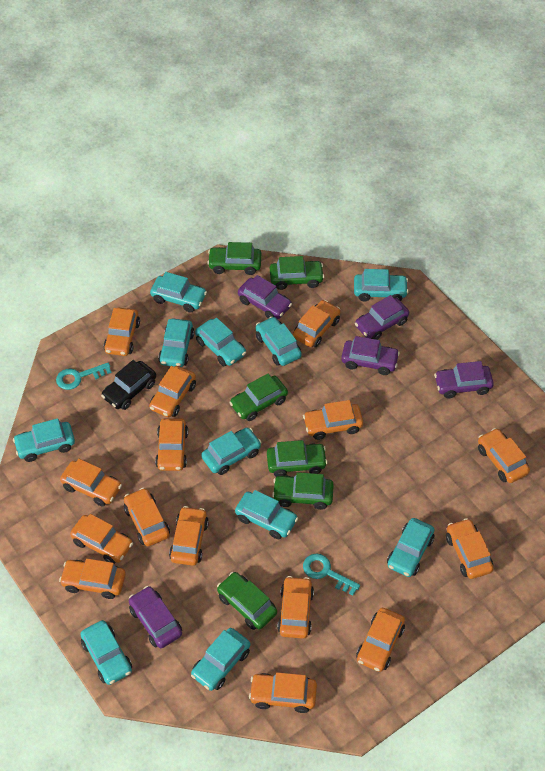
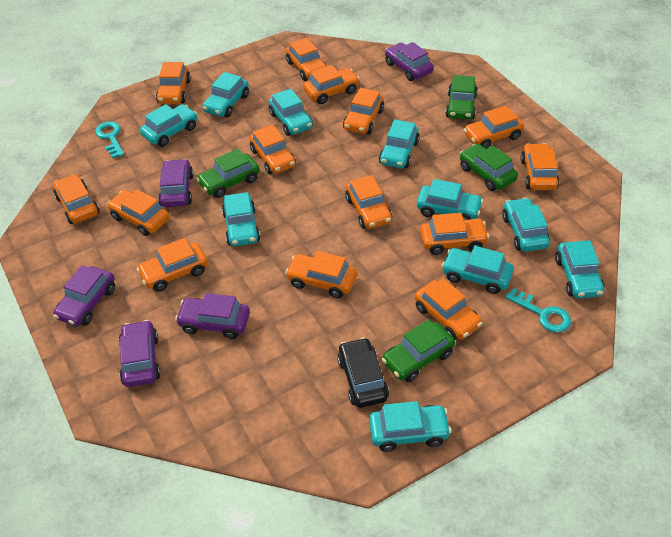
green car: [207,242,261,275] [217,572,277,630] [229,374,288,421] [267,440,328,477] [270,256,324,290] [272,472,334,510] = 6 -> [196,149,260,198] [382,319,455,382] [445,75,478,120] [460,144,518,191] = 4
orange car: [59,558,126,599] [60,459,122,507] [70,514,133,564] [103,308,140,356] [124,488,170,546] [149,366,196,417] [155,418,188,471] [169,506,209,566] [249,672,317,713] [277,576,314,639] [293,300,340,347] [303,400,363,440] [356,608,405,672] [446,518,494,579] [478,428,530,483] = 15 -> [53,174,99,224] [107,189,169,236] [136,238,208,292] [156,62,191,104] [250,125,296,175] [285,251,357,298] [286,37,327,81] [303,65,360,104] [343,88,384,134] [345,175,392,229] [415,278,482,340] [420,213,489,255] [464,106,524,149] [520,143,560,190] = 14
turquoise car: [13,418,75,462] [80,620,132,685] [150,272,207,313] [158,319,194,367] [191,628,250,691] [195,318,246,366] [201,428,262,475] [235,490,298,539] [256,316,302,366] [354,269,409,302] [387,518,435,577] = 11 -> [140,104,197,147] [203,72,249,117] [222,192,260,246] [269,89,313,136] [369,401,451,452] [379,119,420,168] [417,179,483,220] [442,246,514,294] [502,198,550,252] [555,240,605,299] = 10

